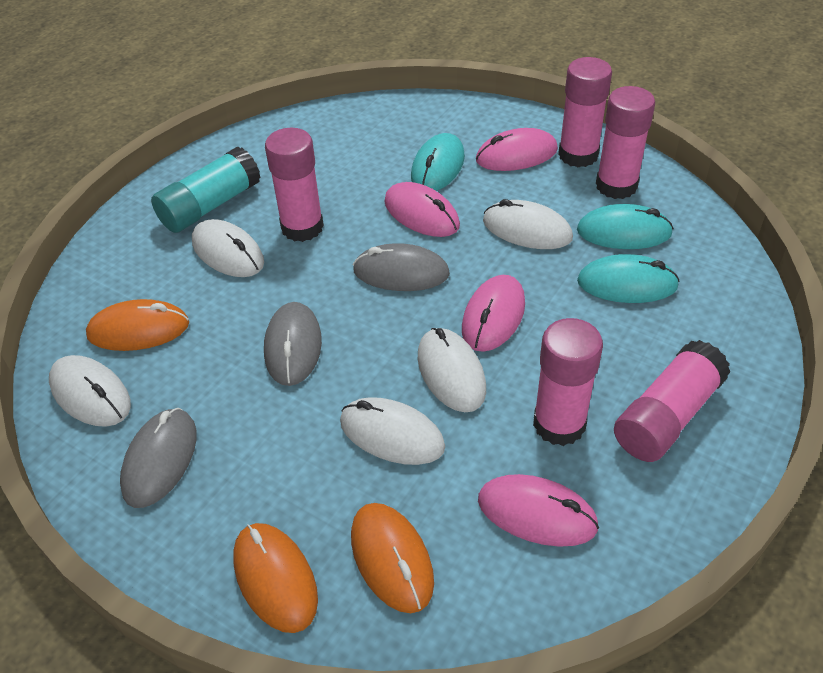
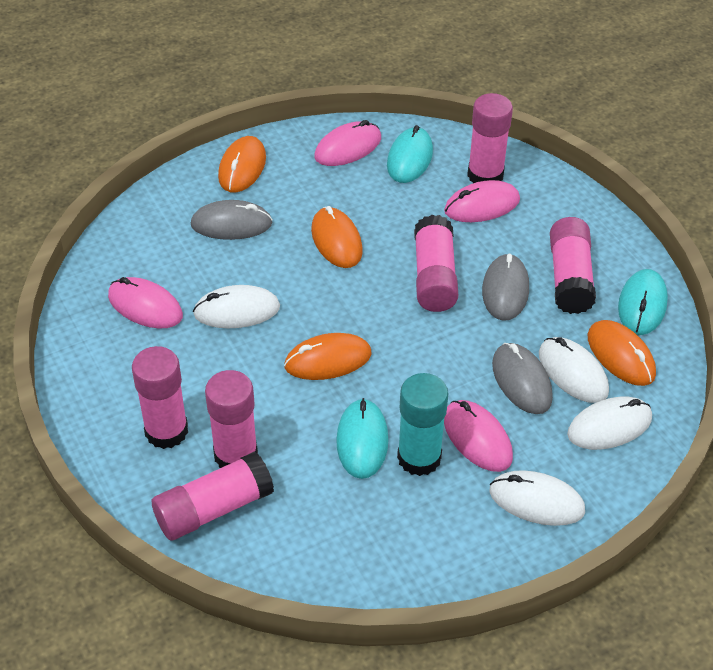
orange mouse: [86,299,189,351] [233,523,318,633] [351,503,434,613] = 3 -> [218,136,266,192] [284,333,372,380] [311,206,363,268] [587,320,656,386] = 4
pink glue stick: [265,128,324,242] [533,318,603,446] [558,57,612,167] [596,86,655,199] [614,340,730,462] = 5 -> [132,346,188,449] [152,451,274,541] [205,370,258,468] [414,215,458,312] [467,93,513,183] [550,217,596,314] = 6
white mouse: [49,355,131,427] [192,219,264,277] [340,397,445,465] [418,328,486,412] [483,199,573,249] = 5 -> [193,285,280,328] [490,470,585,526] [539,337,609,403] [567,397,652,450] = 4

